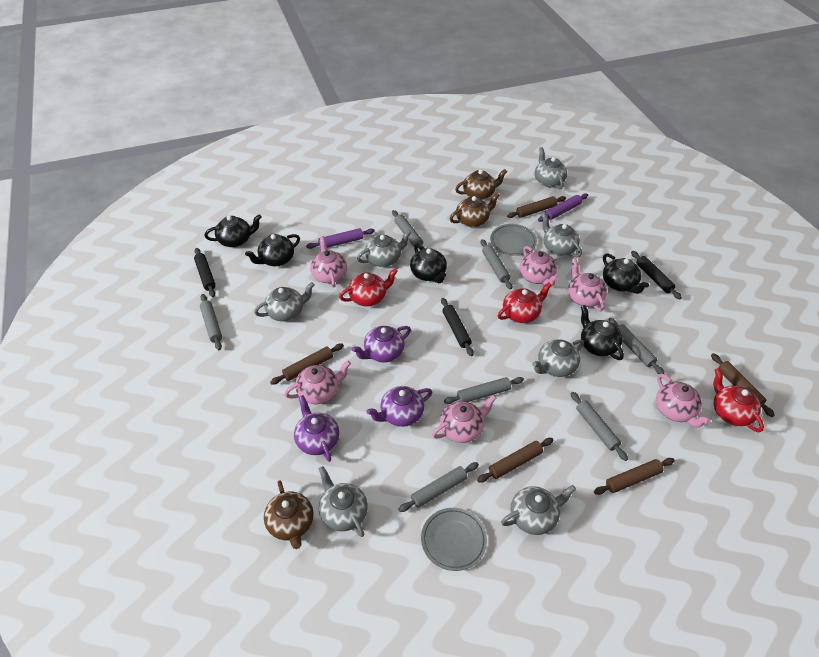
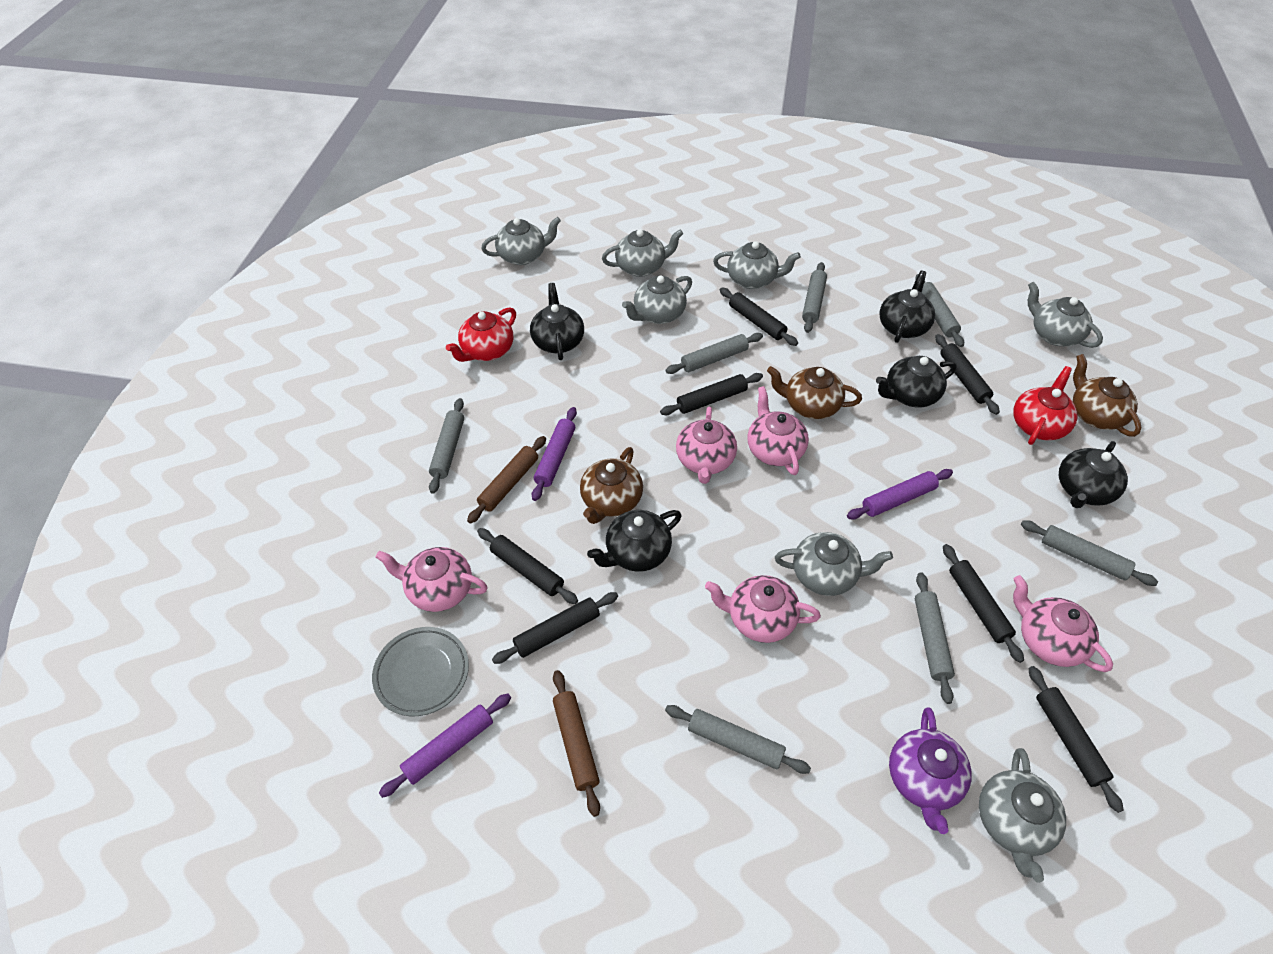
black rolling pin: [194,248,216,297] [441,298,474,356] [631,251,682,299] = 3 -> [477,528,578,604] [492,592,618,664] [660,373,763,415] [720,288,798,346] [935,334,1000,415] [943,544,1024,663] [1029,666,1123,813] = 7
brown rolling pin: [270,343,344,385] [477,438,554,483] [507,196,566,218] [594,458,675,495] [711,353,775,417] = 5 -> [467,436,546,524] [553,670,600,817] = 2
grey plate: [421,508,487,571] [490,224,537,256] = 2 -> [372,627,469,716] = 1
pink teapot: [285,361,351,404] [310,236,347,288] [432,395,496,443] [520,246,558,287] [568,258,607,311] [656,374,711,428] = 6 -> [375,547,488,612] [676,406,737,484] [705,575,821,643] [747,386,809,475] [1013,575,1113,672] = 5
purple rolling pin: [306,228,375,249] [538,193,588,222] = 2 -> [379,694,511,798] [532,407,577,501] [847,469,953,520] = 3
purple teapot: [294,395,339,462] [352,326,411,362] [366,386,432,427] = 3 -> [889,707,972,834] = 1
red teapot: [339,268,398,307] [498,282,552,323] [713,368,764,433] = 3 -> [446,307,516,362] [1013,366,1078,445] = 2

